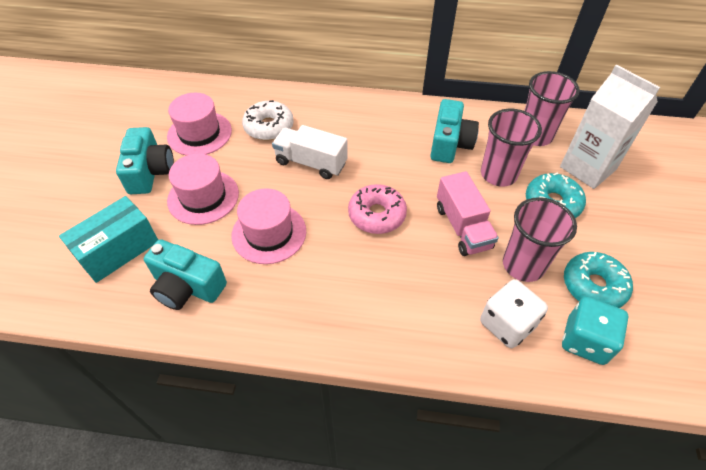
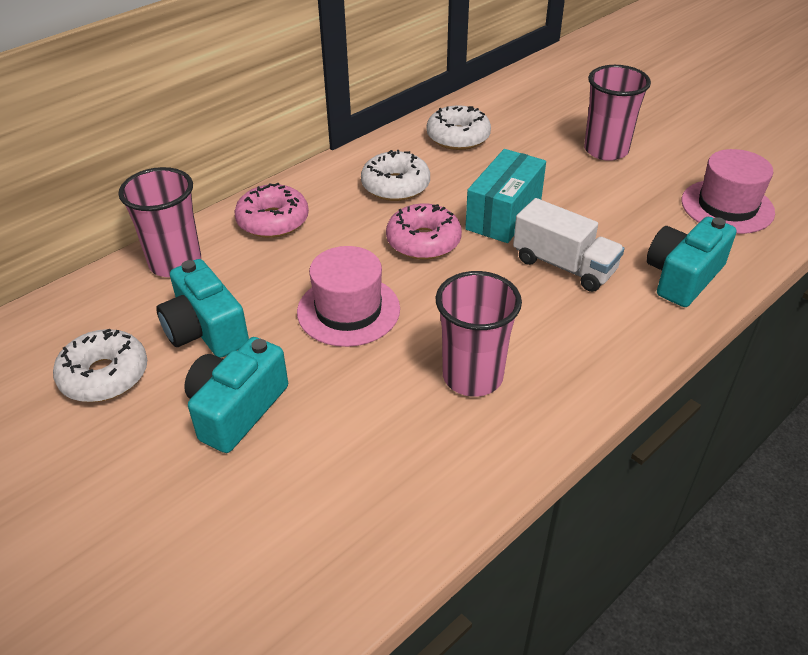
pink donut: [348,184,407,234] = 1 -> [234,183,309,238] [386,203,462,260] = 2
pink hat: [167,93,232,156] [167,154,239,225] [231,188,306,264] = 3 -> [297,246,400,347] [681,149,775,234] = 2
pink truck: [437,171,499,256] = 1 -> none = 0
turquoise dice: [562,297,629,365] = 1 -> none = 0
turquoise donut: [526,173,586,218] [564,252,633,308] = 2 -> none = 0
white carton: [560,65,660,189] = 1 -> none = 0
white dice: [480,279,548,348] = 1 -> none = 0
white donut: [242,100,294,141] = 1 -> [53,329,147,402] [361,150,430,201] [427,105,491,150] = 3

